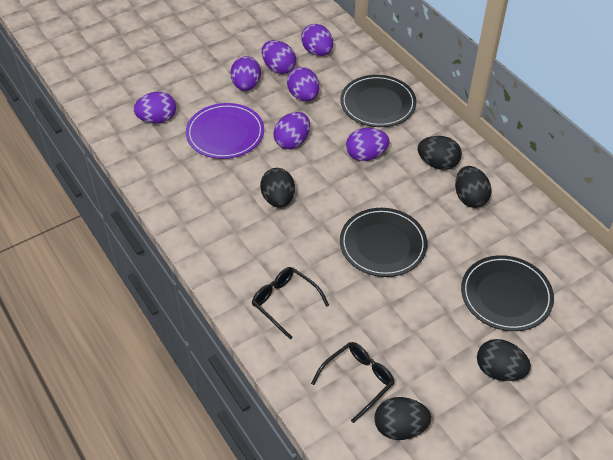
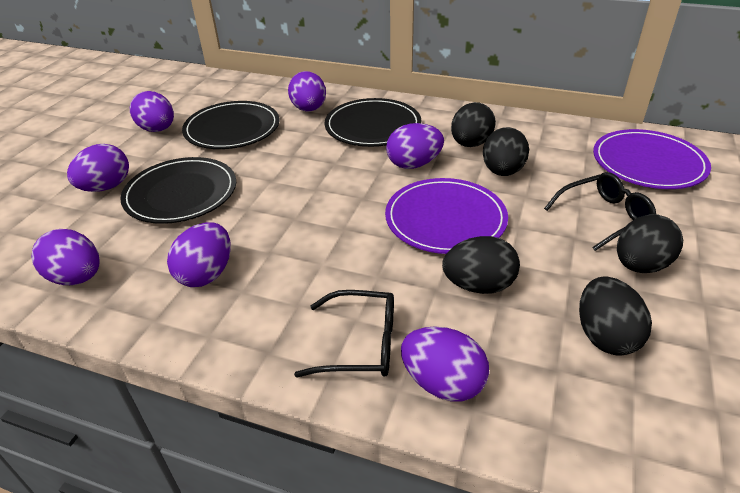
purple plate: [186,103,264,159] = 1 -> [385,178,508,254] [593,129,711,189] = 2

